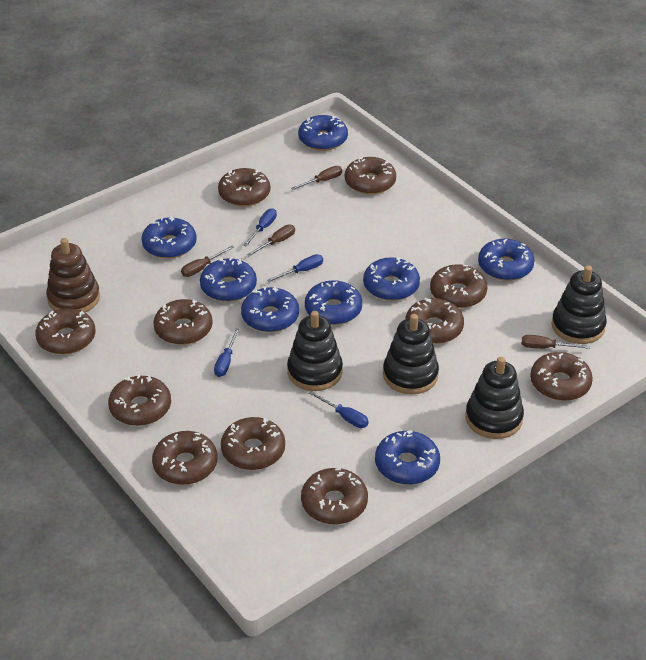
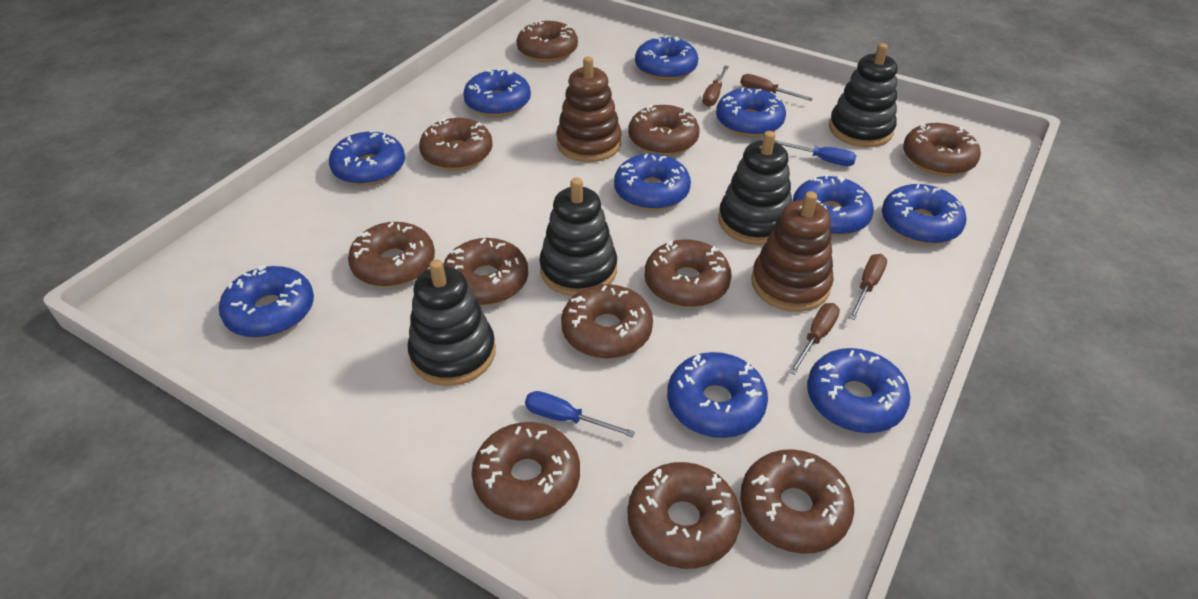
blue donut: [141,216,197,259] [200,257,257,302] [241,286,299,332] [298,115,348,151] [305,280,362,325] [363,257,420,301] [375,430,440,485] [478,239,534,281] = 8 -> [219,265,314,338] [329,130,405,185] [463,68,531,117] [614,154,691,210] [635,35,698,80] [667,352,768,438] [716,88,786,137] [792,174,874,236] [807,348,910,433] [882,184,966,244] = 10
blue screwdriver: [214,328,240,377] [243,208,277,247] [267,254,323,282] [309,391,369,428] = 4 -> [525,391,635,437] [774,140,856,166] = 2
brown stacking toy: [46,238,100,312] = 1 -> [556,56,621,162] [751,191,834,312] = 2

